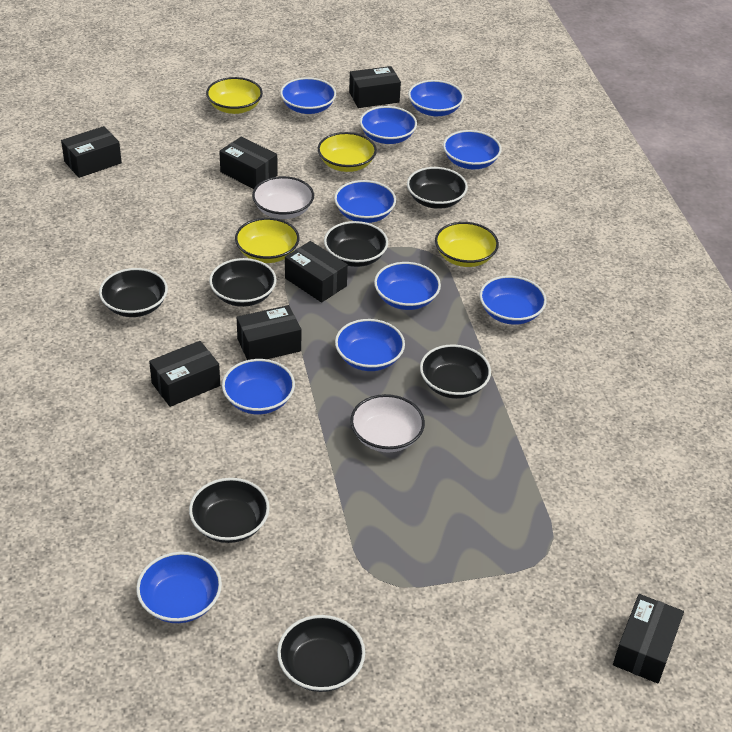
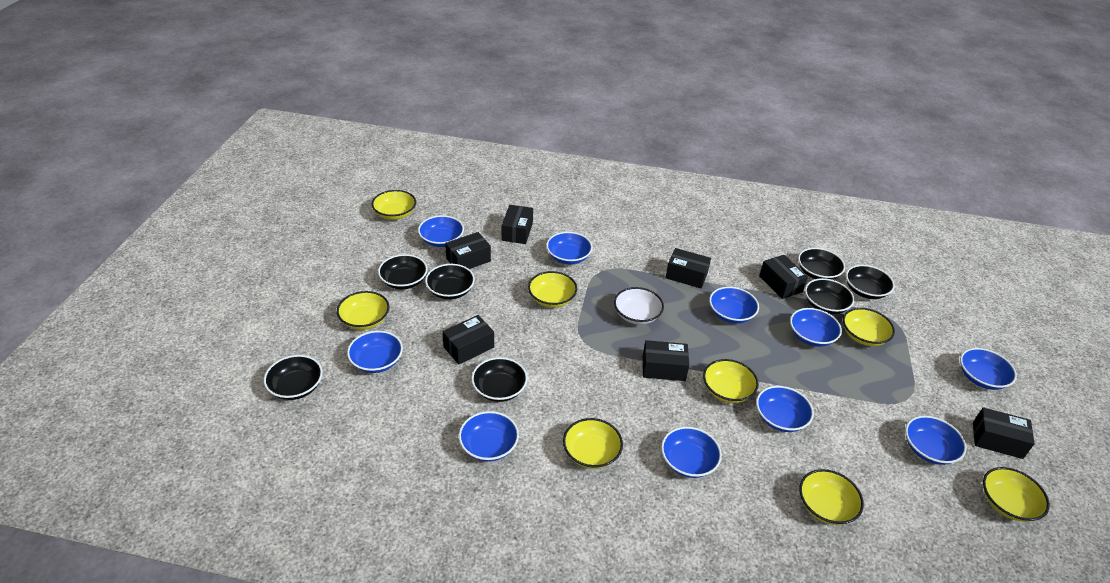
white bowl: [252,176,314,219] [350,394,425,452] = 2 -> [614,287,664,325] = 1
yellow bowl: [206,77,263,114] [235,218,299,263] [318,132,377,172] [435,222,499,267] = 4 -> [337,291,389,330] [372,190,416,220] [528,271,577,308] [563,418,623,469] [703,359,759,403] [799,469,864,525] [843,308,895,346] [983,467,1050,522] = 8

